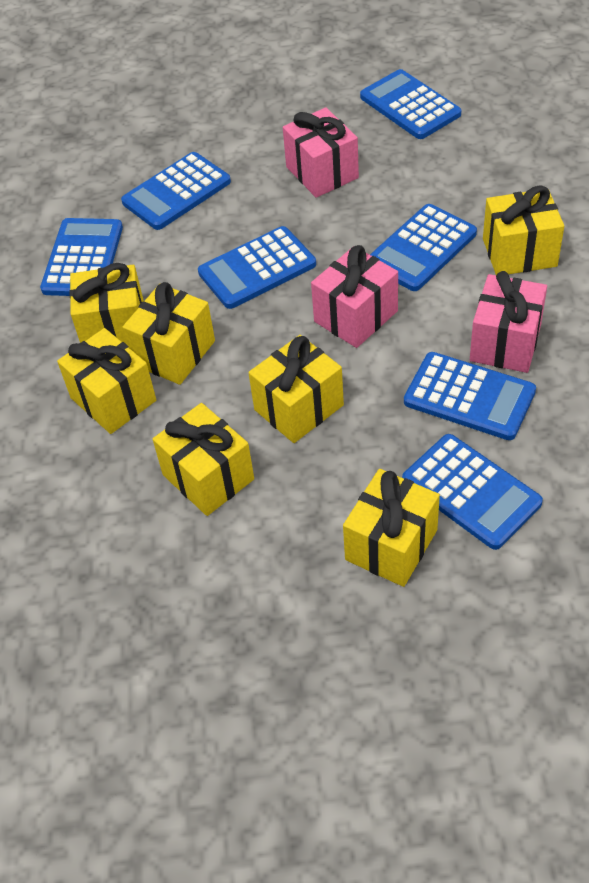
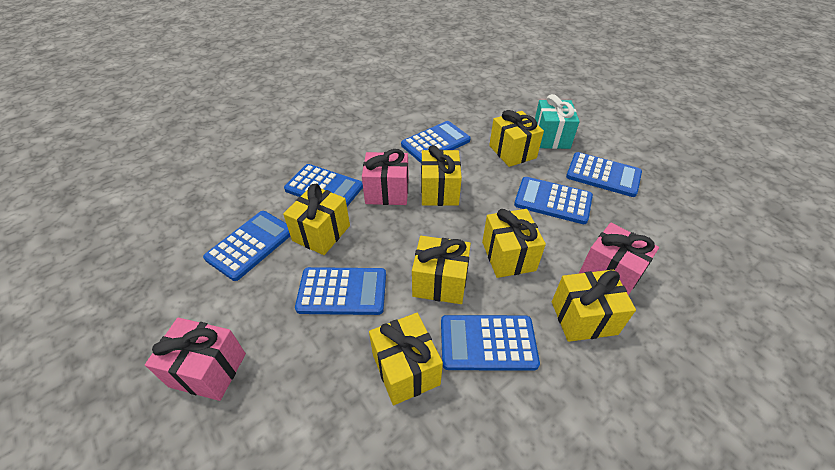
turquoise gift: none = 0 -> [535,94,580,149] = 1

